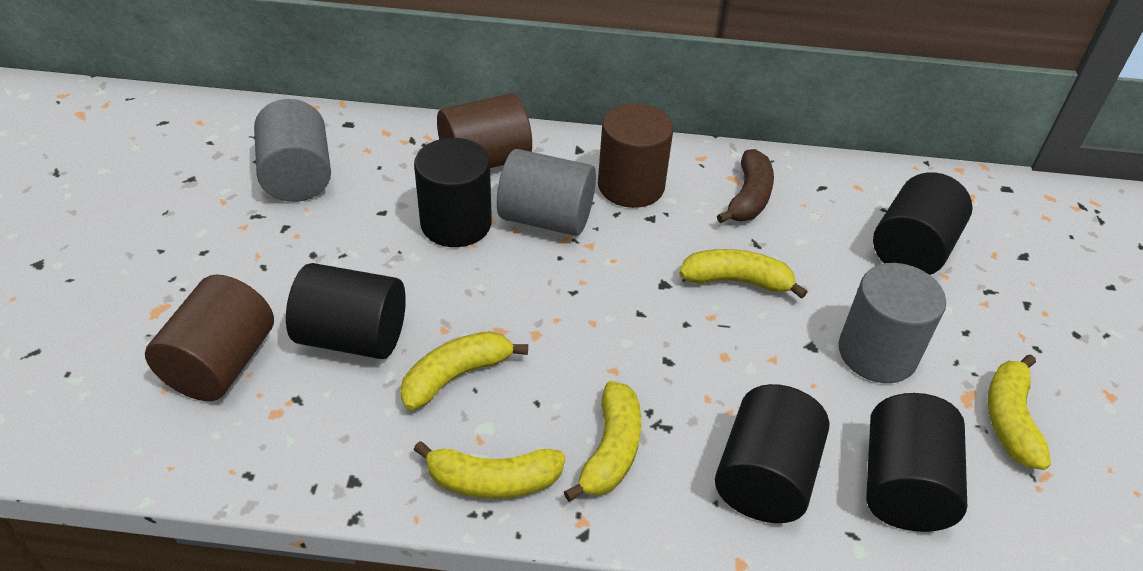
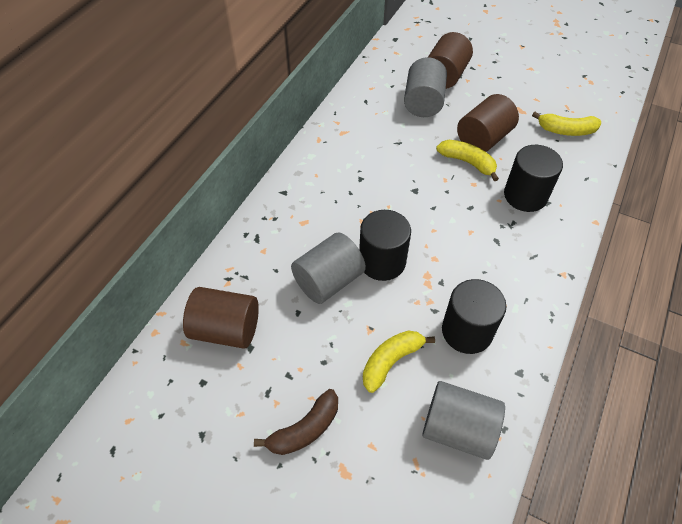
black cylinder: [286,263,406,359] [414,138,492,247] [715,384,829,523] [866,393,967,532] [873,172,973,275] = 5 -> [359,210,411,281] [442,279,506,354] [504,145,563,212] = 3
yellow banana: [400,331,528,410] [414,441,565,499] [564,381,641,502] [679,249,807,299] [988,354,1051,470] = 5 -> [363,330,435,393] [436,140,499,181] [532,112,601,136] = 3

